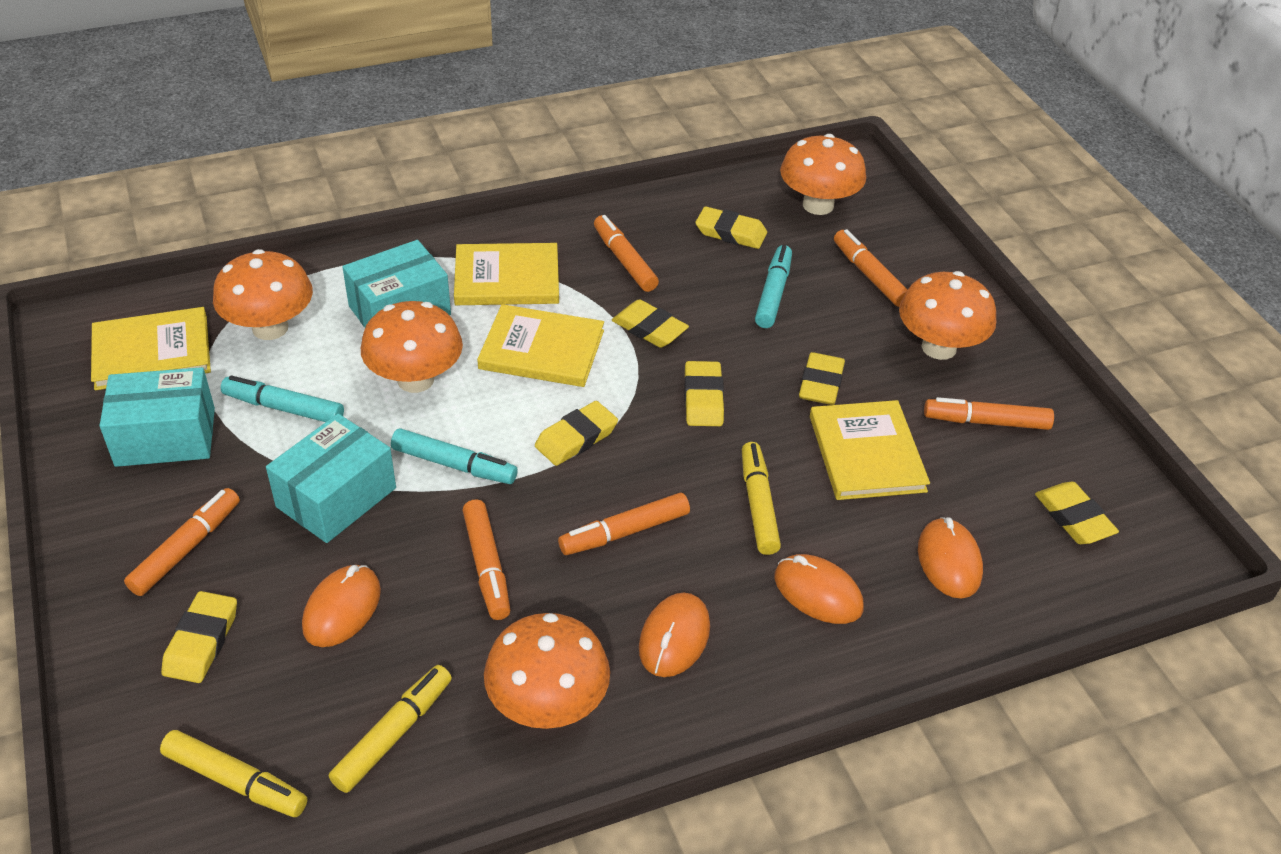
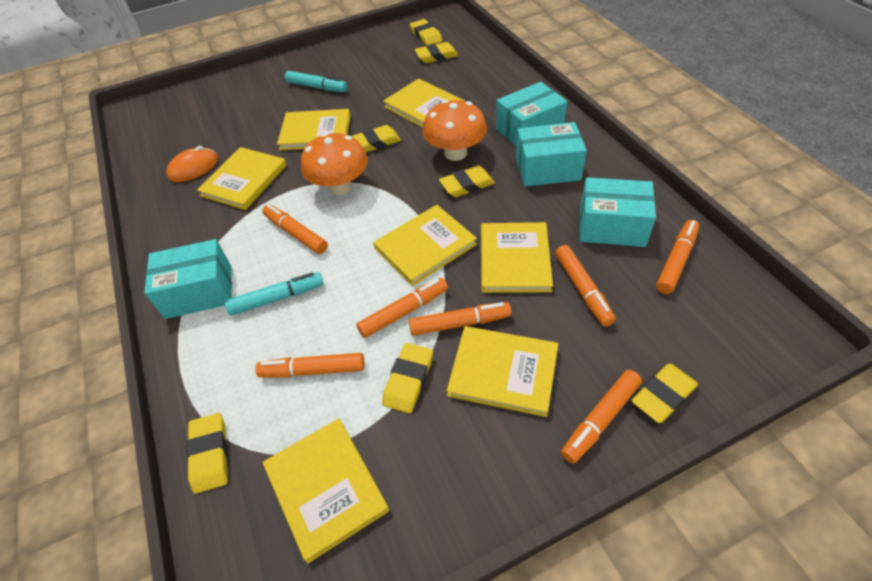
orange marker: [124,488,240,596] [463,499,510,620] [558,492,690,555] [594,215,659,292] [834,229,908,307] [924,397,1054,430] = 6 -> [255,353,365,378] [262,204,328,254] [356,278,448,338] [409,302,512,336] [555,245,616,327] [561,370,642,464] [656,220,699,294] = 7
orange mouse: [302,565,381,647] [639,593,710,677] [774,554,864,624] [918,517,983,598] = 4 -> [166,146,218,182] = 1
orange mushroom: [213,249,313,340] [361,301,463,393] [484,613,610,729] [780,134,866,215] [899,271,996,360] = 5 -> [301,133,368,195] [422,100,487,161] = 2
turquoise box: [99,367,215,467] [266,414,396,543] [342,240,451,327] = 3 -> [144,239,232,319] [496,82,568,146] [516,122,587,187] [579,177,656,247] = 4
turquoise marker: [221,375,344,422] [391,428,518,484] [755,245,792,328] = 3 -> [225,272,324,315] [285,71,347,92] = 2
yellow book: [91,307,211,390] [454,243,559,305] [477,304,604,387] [810,400,930,500] = 4 -> [197,147,287,210] [262,419,389,563] [277,109,351,150] [373,205,477,286] [383,79,464,128] [447,326,558,417] [481,222,553,293] = 7
yellow marker: [160,730,307,817] [329,665,452,793] [742,442,781,555] = 3 -> none = 0

